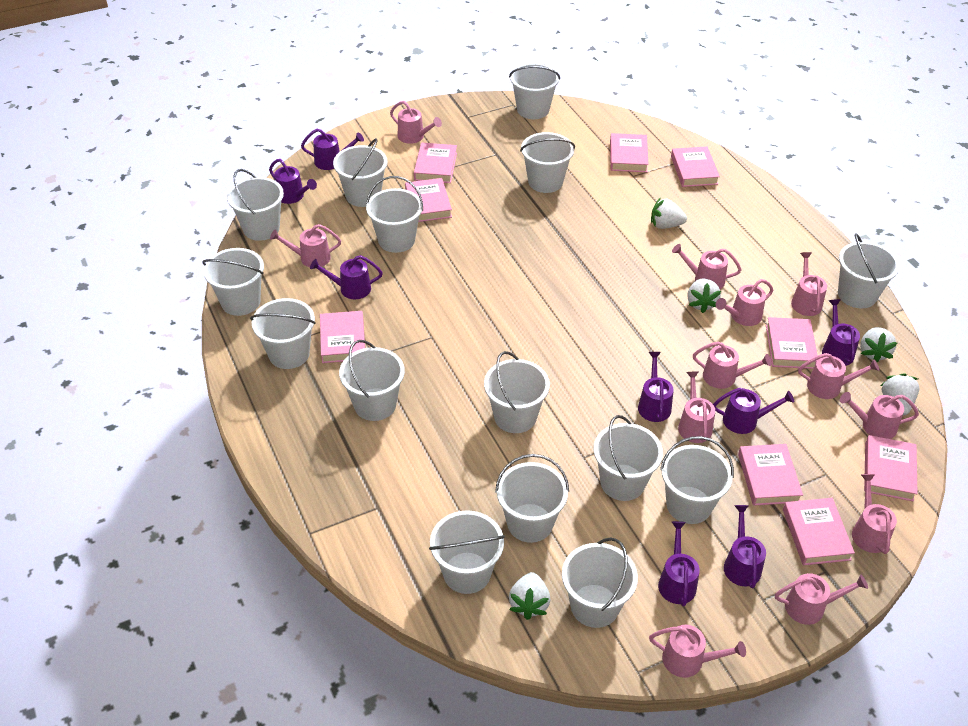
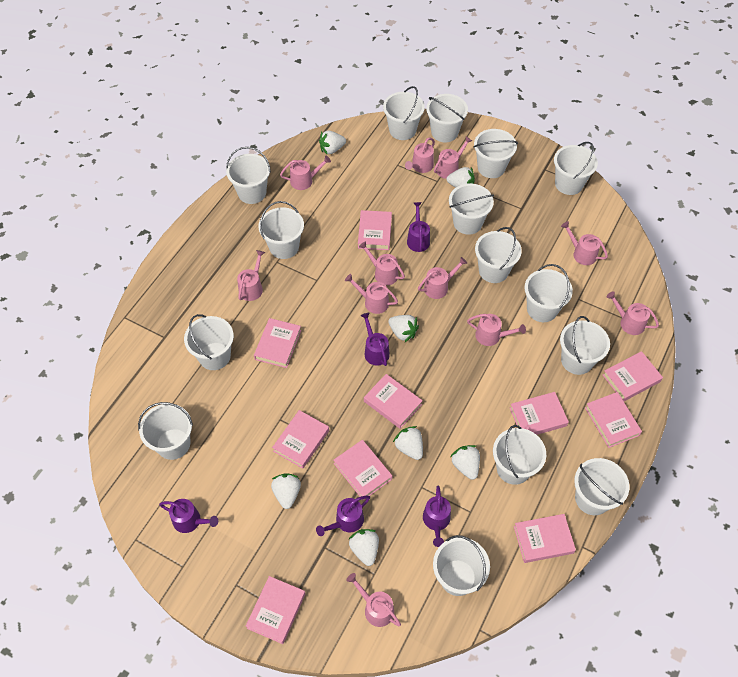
pink book: [320,311,365,363] [405,178,452,222] [414,143,457,183] [610,133,649,172] [671,147,720,187] [738,444,803,506] [766,317,818,369] [783,498,855,565] [864,435,918,501] = 9 -> [246,576,305,644] [254,318,301,368] [272,410,329,469] [334,440,392,500] [358,210,392,250] [364,374,423,429] [510,392,569,435] [514,514,576,563] [585,392,642,448] [603,351,663,401] = 10
pink watering can: [270,224,341,267] [390,101,442,144] [649,625,746,678] [672,244,742,289] [678,371,715,443] [693,342,772,389] [716,279,773,326] [775,573,868,625] [791,252,827,316] [798,353,879,399] [840,392,919,439] [852,474,897,554] = 12 -> [237,250,265,301] [280,156,331,190] [345,274,398,314] [346,573,401,627] [359,241,405,285] [405,137,435,173] [418,257,467,299] [434,136,472,179] [467,314,526,346] [561,221,608,265] [607,291,659,335] = 11
purple watering can: [269,159,317,204] [301,129,364,170] [310,255,383,299] [638,352,674,422] [658,521,700,607] [713,388,794,434] [724,505,766,588] [822,299,860,366] = 8 -> [159,499,218,533] [316,495,370,536] [360,313,390,366] [407,202,430,252] [423,486,451,547] = 5
white strawberry: [509,572,550,620] [651,197,687,229] [687,278,721,313] [860,327,897,362] [881,373,919,416] = 5 -> [271,473,301,509] [319,131,346,154] [348,529,379,566] [388,315,419,342] [393,426,423,460] [447,167,475,188] [450,445,480,480] = 7

